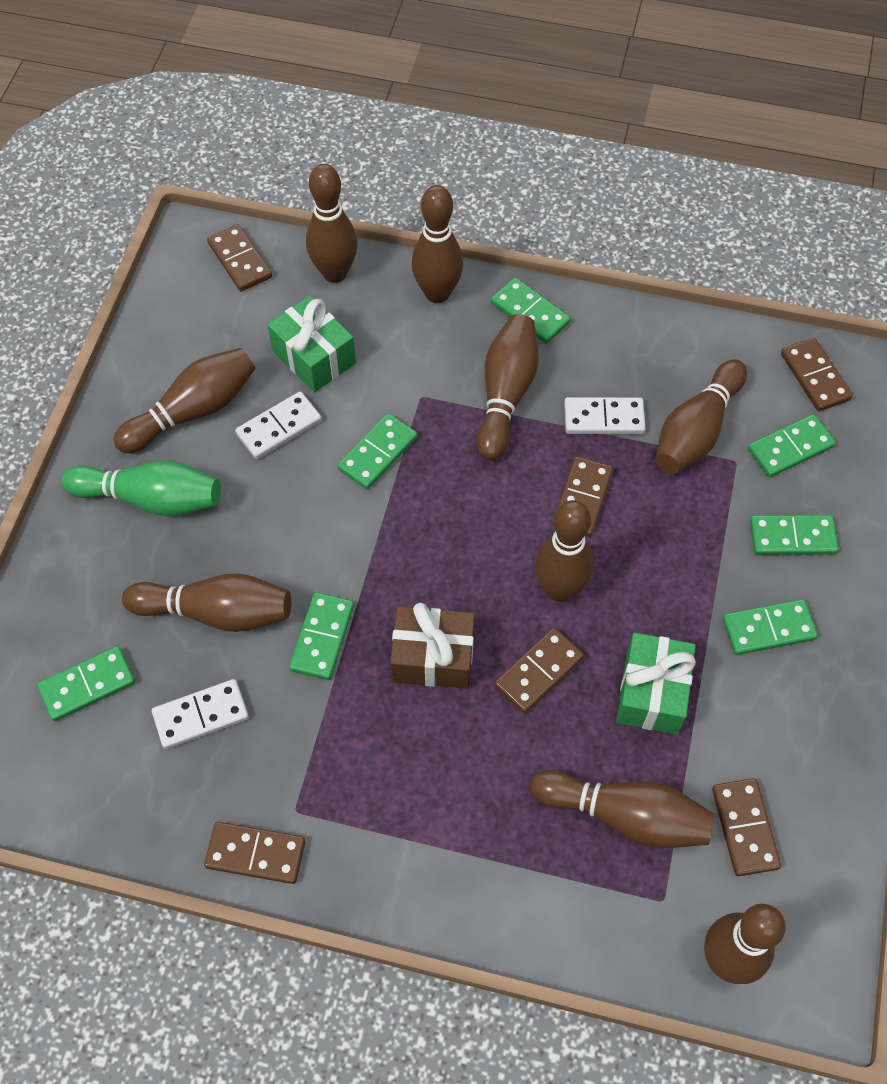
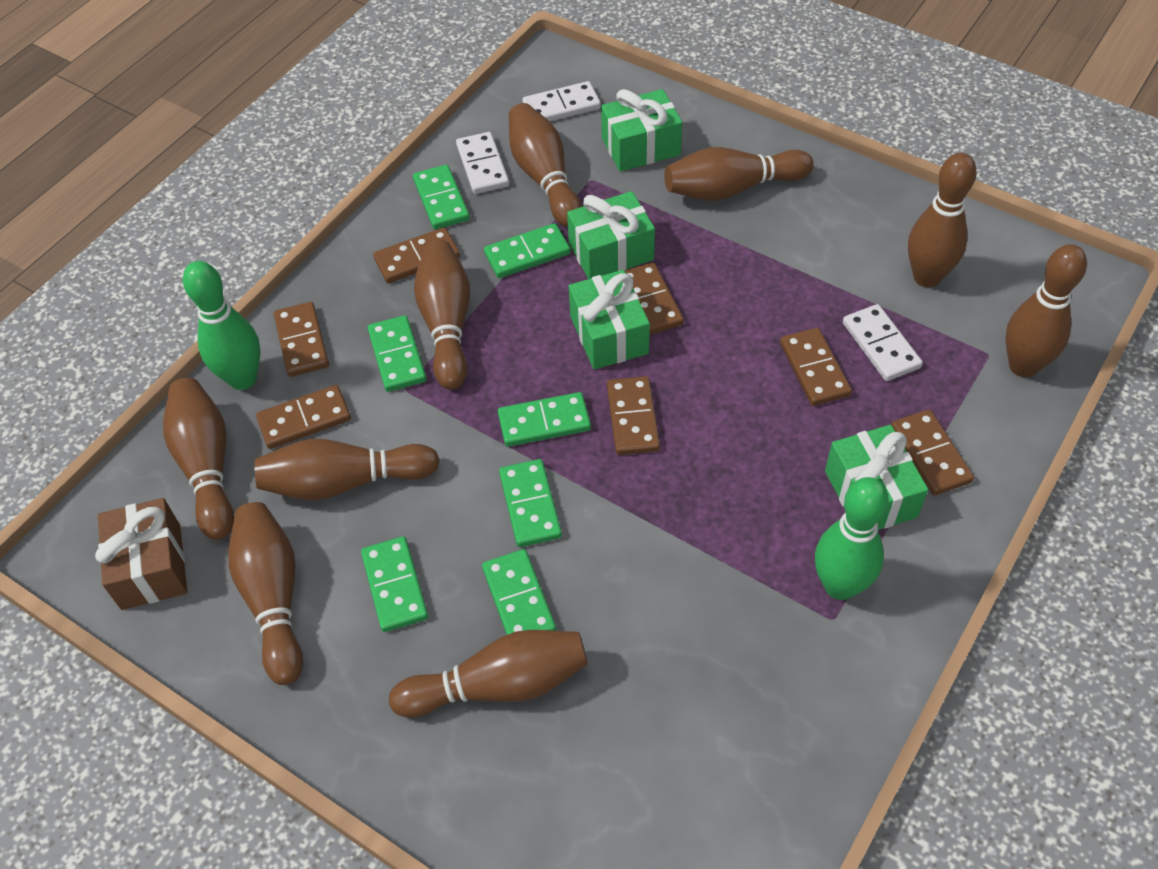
brown domino: [204,822,305,884] [207,224,272,291] [494,628,584,714] [552,456,613,537] [712,778,781,876] [781,338,853,411] = 6 -> [256,385,351,449] [274,302,329,377] [373,227,460,283] [607,376,660,455] [625,262,684,335] [780,328,852,406] [891,409,974,495] = 7
green bowling pin: [61,461,221,517] = 1 -> [183,261,261,390] [815,477,889,600] = 2
green gift: [267,296,356,392] [616,633,696,734] = 2 -> [567,191,655,279] [569,270,650,369] [601,89,682,172] [825,425,928,530] = 4

